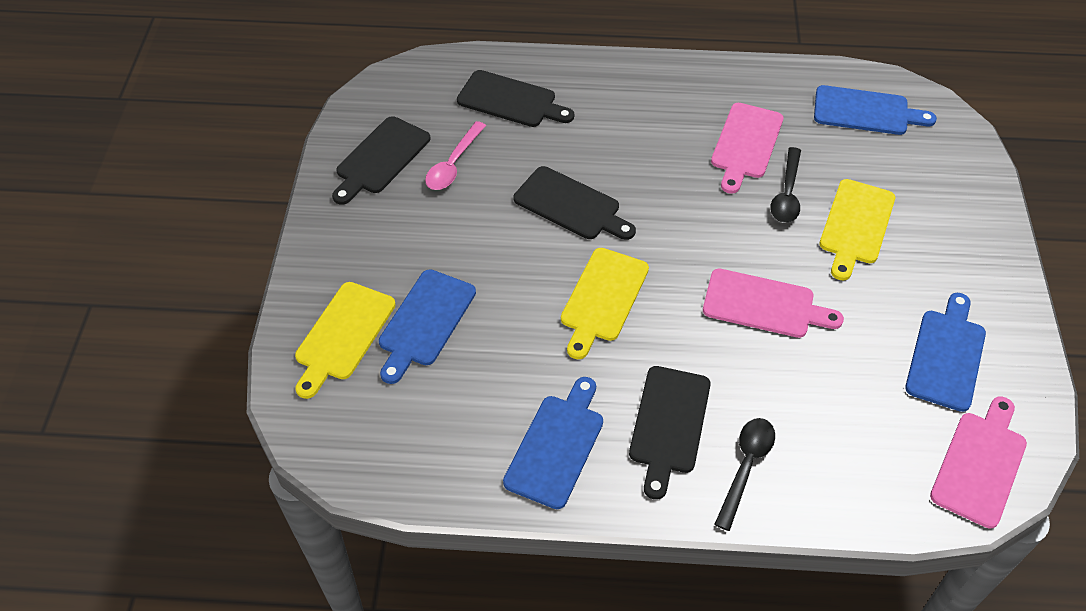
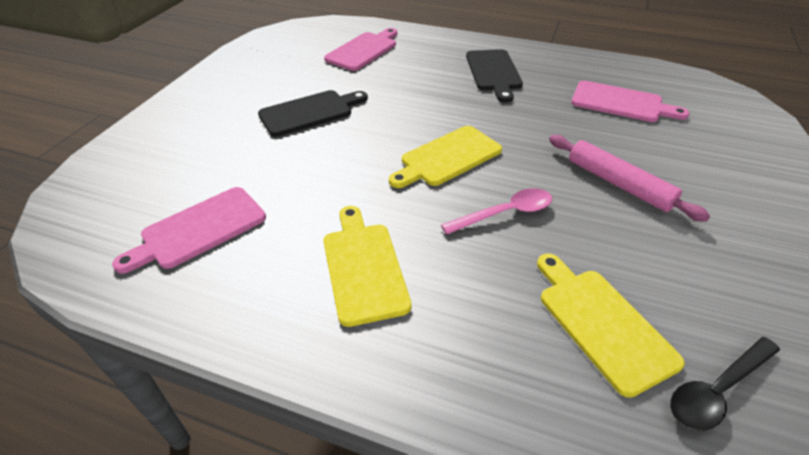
black cutting board: [332,116,430,205] [457,70,574,127] [514,166,636,240] [629,366,711,500] = 4 -> [258,90,368,137] [466,49,523,103] = 2
black spoon: [714,418,775,531] [770,147,801,223] = 2 -> [670,337,780,431] = 1
blue cutting board: [379,269,476,384] [503,377,603,509] [814,85,937,135] [905,293,986,412] = 4 -> none = 0
pink rolling pin: none = 0 -> [549,135,710,222] = 1

